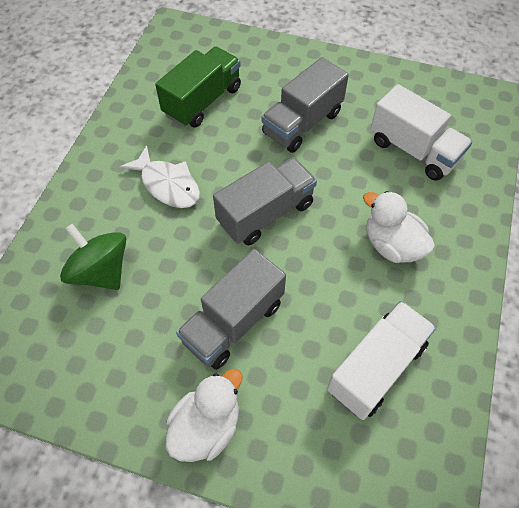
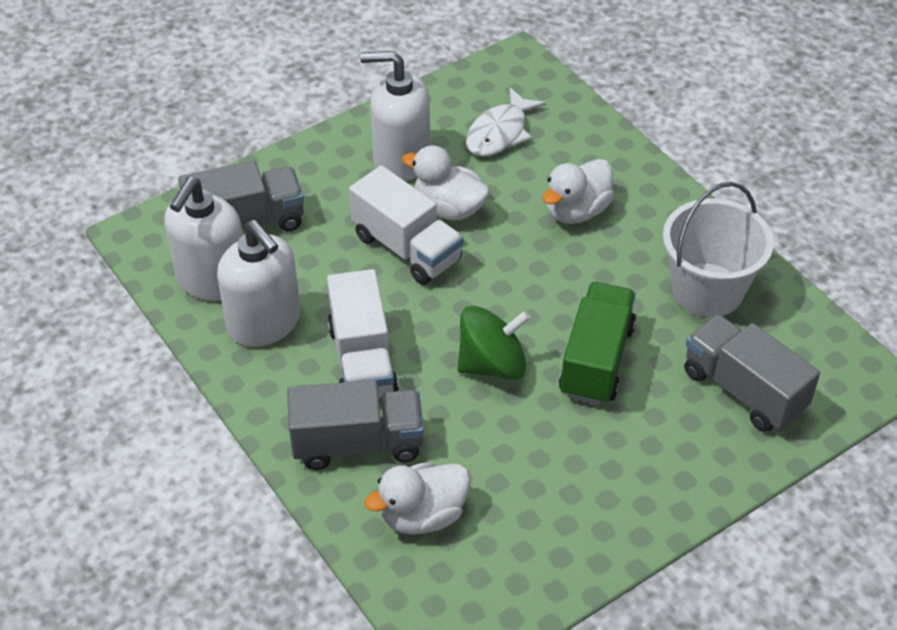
white bucket: none = 0 -> [663,182,774,317] = 1
white duck: [165,368,243,462] [363,191,435,263] = 2 -> [364,462,470,535] [402,145,490,220] [542,159,614,224] = 3
white soap dispenser: none = 0 -> [164,177,243,301] [217,220,300,347] [360,51,430,181] = 3

